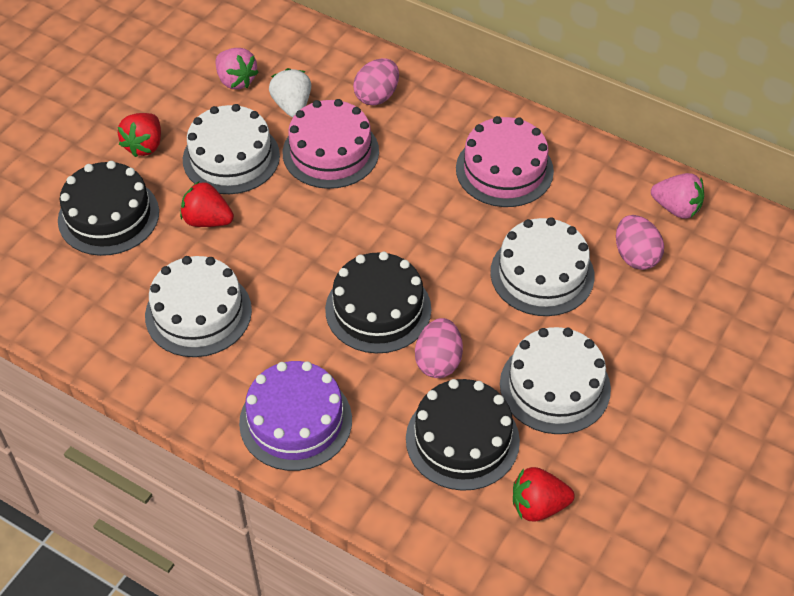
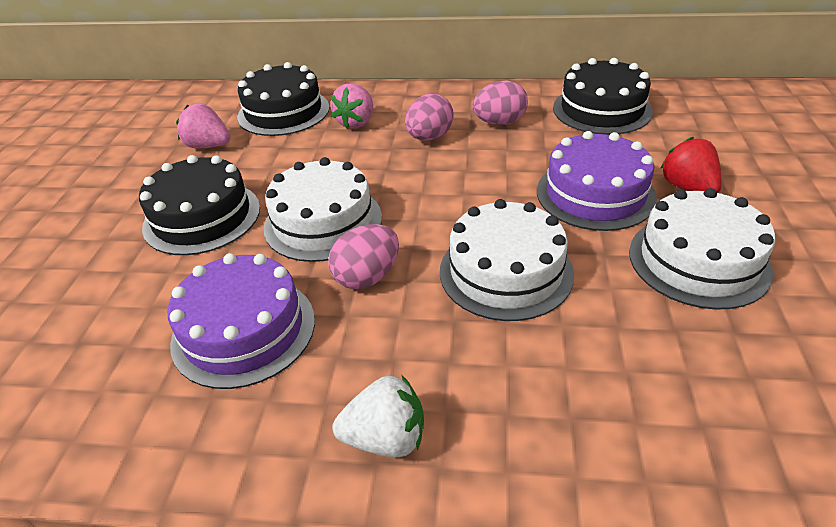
pink cake: [283,99,379,189] [456,116,554,207] = 2 -> none = 0
purple cake: [239,361,352,471] = 1 -> [168,253,315,389] [537,131,657,231] = 2
red strawberry: [118,113,161,157] [180,181,234,227] [513,467,575,521] = 3 -> [660,137,722,193] = 1
white cake: [145,256,252,357] [183,104,280,194] [490,217,595,316] [500,327,611,434] = 4 -> [264,157,382,262] [440,199,574,321] [629,188,775,310] = 3

